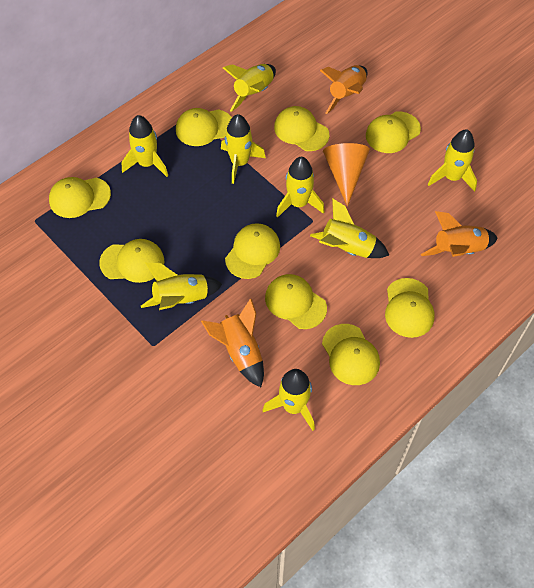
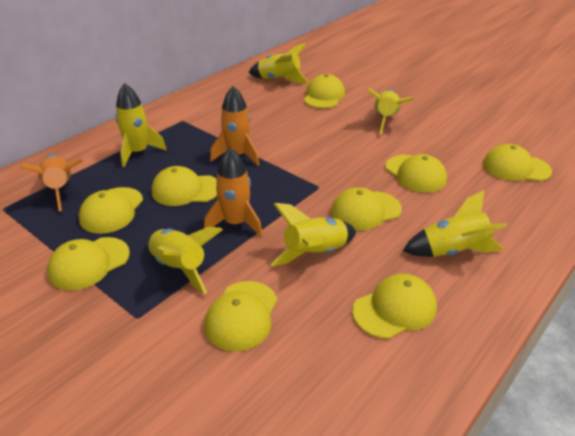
orange cone: [323,143,370,207] = 1 -> none = 0
yellow rocket: [122,115,168,177] [141,263,222,310] [221,114,266,184] [223,64,276,112] [263,369,315,431] [276,157,325,218] [310,198,389,258] [428,129,477,192] = 8 -> [115,83,167,167] [147,226,223,294] [249,43,309,84] [271,203,356,267] [367,88,414,134] [403,190,507,257] = 6

